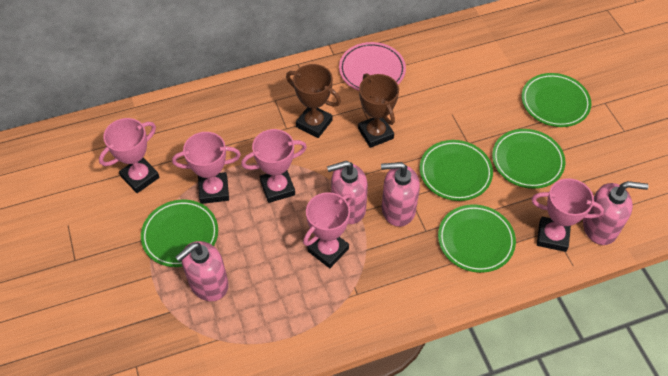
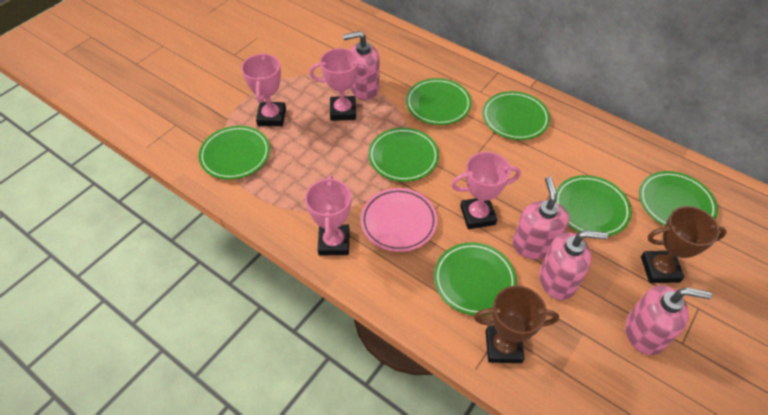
green plate: [141,200,218,267] [420,140,493,201] [438,204,516,273] [492,129,566,189] [522,73,591,127] = 5 -> [198,126,270,180] [368,128,439,182] [406,78,472,125] [434,242,517,316] [483,91,550,140] [555,175,632,236] [639,171,718,226] = 7
pink trophy: [99,118,160,193] [172,132,241,204] [241,129,307,203] [303,192,352,268] [531,178,604,252] = 5 -> [241,53,286,126] [305,176,351,255] [309,48,371,121] [451,152,521,229] = 4

